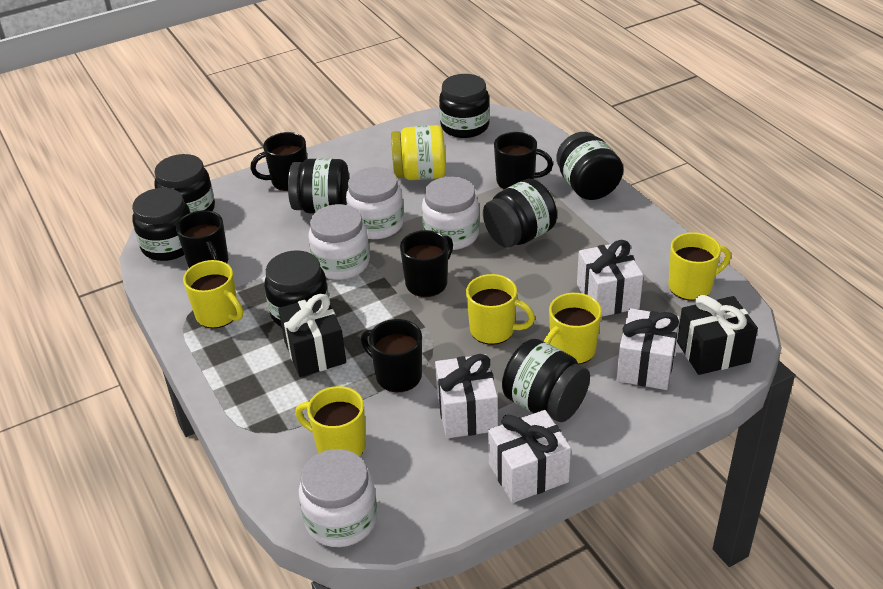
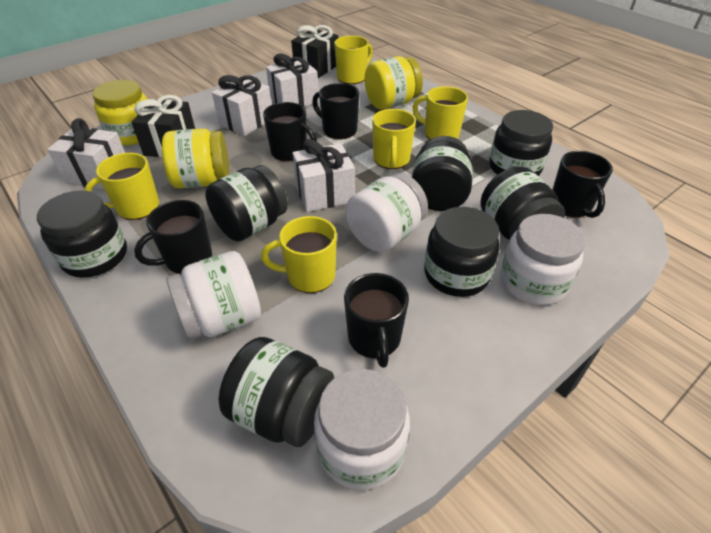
black jar: [132,188,190,261] [154,154,215,213] [264,250,329,327] [288,158,349,214] [439,74,490,138] [483,179,557,248] [502,339,590,422] [556,132,623,200] = 8 -> [37,190,127,277] [205,165,288,242] [219,337,334,447] [412,136,473,211] [424,207,500,297] [480,166,565,240] [489,110,553,176] = 7
yellow jar: [391,125,446,180] = 1 -> [92,80,147,145] [162,128,229,189] [365,56,423,109] = 3

